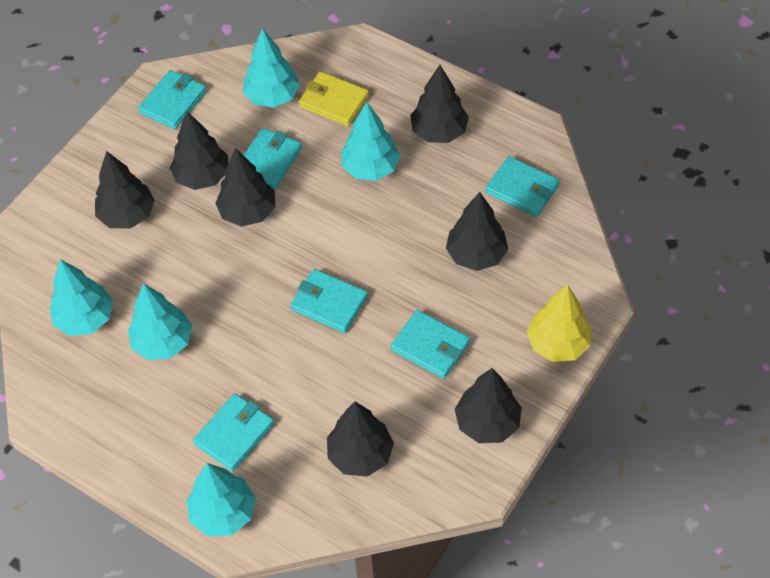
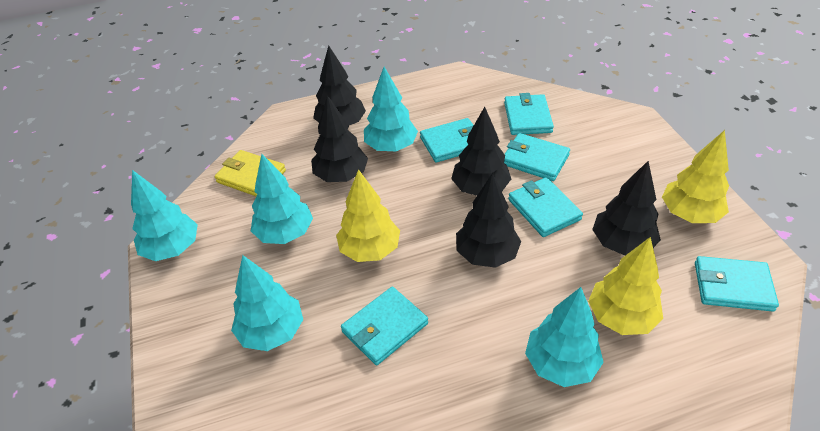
black tree: [95,151,155,229] [170,111,228,190] [215,148,275,227] [327,401,394,477] [410,65,469,143] [446,192,508,271] [455,368,522,443] = 7 -> [311,95,368,182] [313,45,366,125] [451,107,511,196] [456,173,521,268] [592,161,661,255] = 5
yellow tree: [527,285,591,362] = 1 -> [336,169,400,262] [588,237,663,335] [662,130,729,223] = 3

